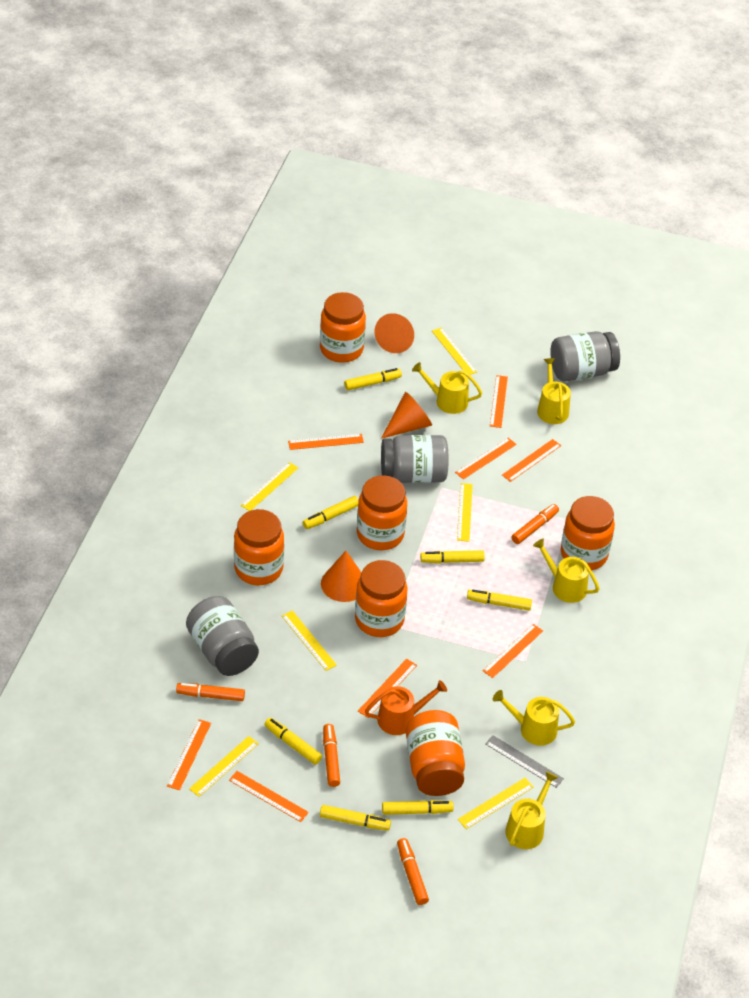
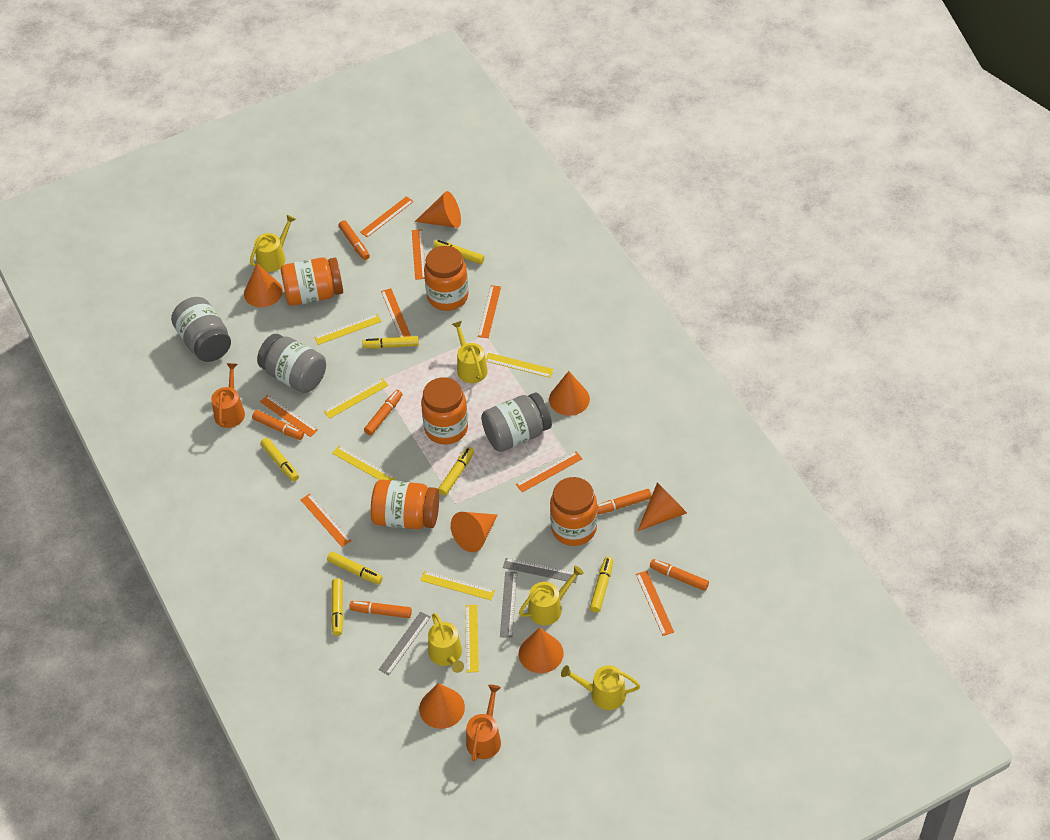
grey ruler: [485,735,564,788] = 1 -> [378,612,431,675] [500,572,517,638] [503,558,578,583] = 3
orange cone: [321,551,361,602] [374,313,414,353] [381,392,432,439] = 3 -> [244,264,283,307] [415,191,461,228] [419,683,465,729] [451,512,498,552] [519,628,564,673] [549,371,590,416] [638,482,687,531] = 7
orange jar: [234,509,284,585] [320,292,366,363] [355,560,407,637] [357,475,407,550] [406,710,465,796] [561,496,615,570] = 6 -> [281,257,343,306] [371,480,439,529] [421,377,468,445] [424,246,469,311] [550,477,597,546] = 5
orange marker: [176,683,245,701] [323,724,340,787] [397,838,429,905] [511,504,559,544] = 4 -> [252,410,304,440] [338,220,370,260] [349,601,412,618] [364,390,403,435] [597,489,652,515] [650,559,709,591] = 6
orange watering can: [365,680,447,735] = 1 -> [211,363,245,428] [466,685,501,761] = 2

